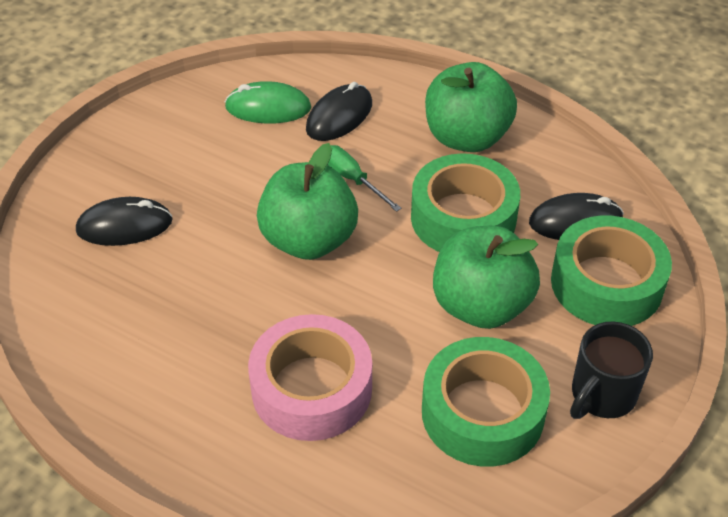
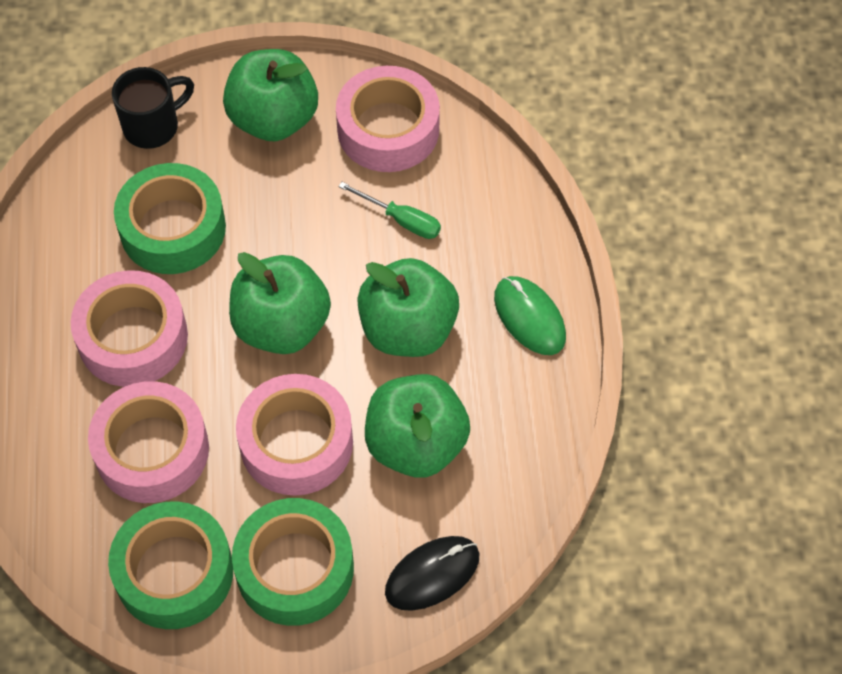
black mouse: [76,197,173,246] [306,82,372,141] [529,193,624,240] = 3 -> [385,536,479,611] = 1
green apple: [257,143,358,260] [425,62,517,152] [433,226,540,329] = 3 -> [223,49,318,141] [229,252,331,354] [357,258,459,357] [365,374,470,478] = 4
pink tape: [248,314,372,441] = 1 -> [71,270,188,387] [88,381,209,503] [236,374,353,496] [336,66,440,172] = 4

